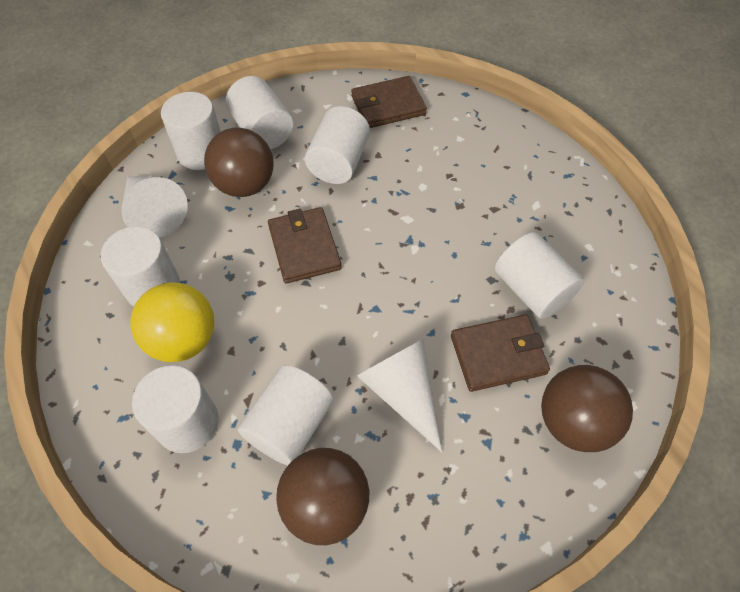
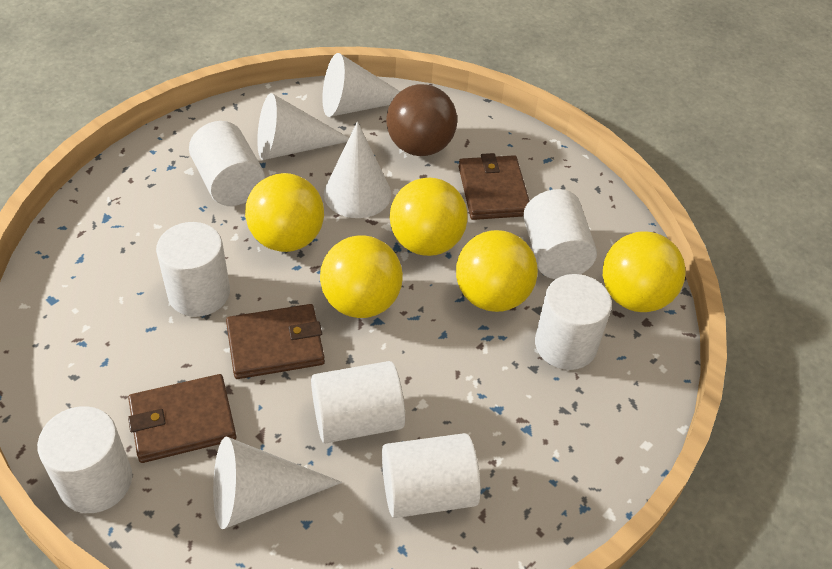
brown ball: [204,127,274,197] [276,448,369,545] [541,365,633,452] = 3 -> [386,84,457,156] = 1
white cone: [121,177,188,238] [357,339,442,452] = 2 -> [213,436,342,529] [257,93,349,160] [322,53,400,117] [324,122,391,218] = 4
yellow ball: [130,282,214,362] = 1 -> [245,173,324,252] [320,235,403,318] [390,178,468,256] [456,230,538,312] [603,231,686,312] = 5

